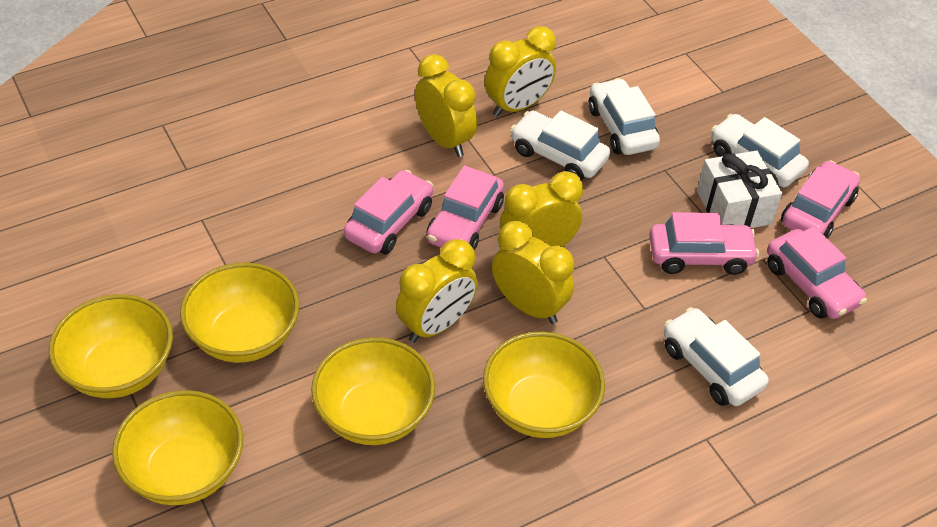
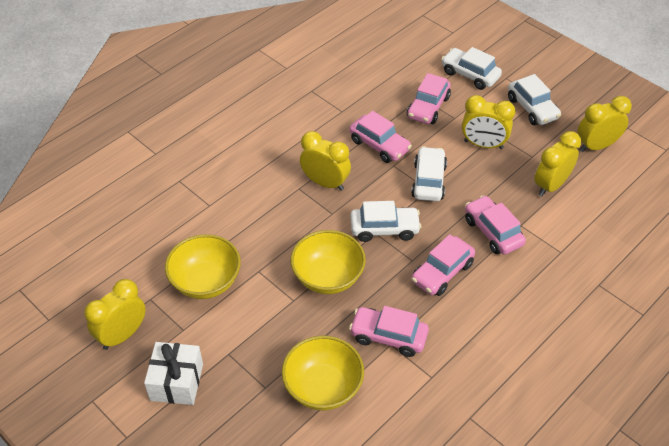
yellow bowl: [49,294,173,398] [112,390,243,505] [180,262,299,363] [311,337,435,445] [483,332,605,438] = 5 -> [165,234,241,299] [282,335,364,410] [290,230,366,294] = 3

